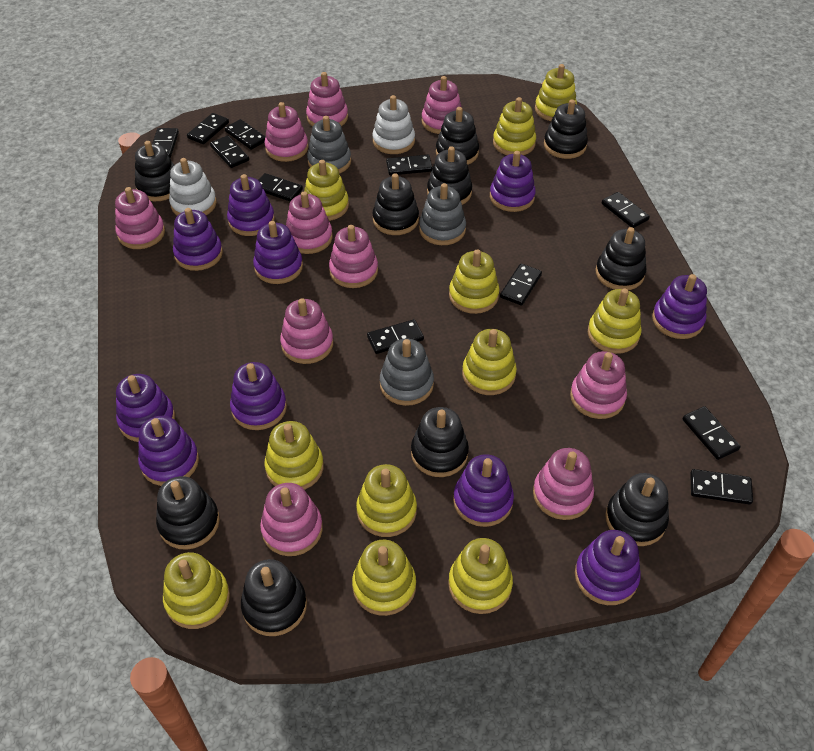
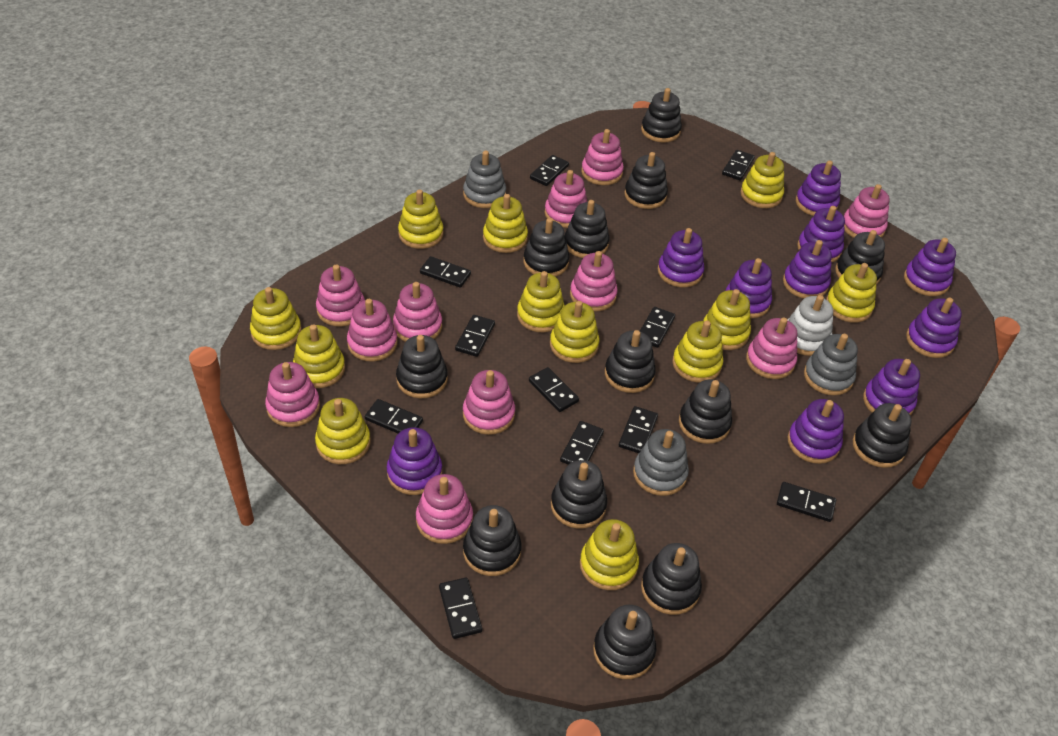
black stacking toy: [135,141,174,201] [156,476,220,550] [241,559,307,636] [372,173,419,235] [411,407,469,477] [427,146,472,205] [436,107,479,165] [544,100,588,159] [596,227,647,290] [605,473,669,546] = 10 -> [396,335,448,398] [463,505,521,576] [523,218,569,277] [551,460,607,529] [565,200,610,258] [593,605,656,679] [605,330,656,393] [624,152,668,209] [641,88,682,143] [641,543,702,615] [679,379,732,444] [835,230,885,285] [853,403,911,468] = 13
pink stacking toy: [115,187,165,249] [260,483,323,556] [265,102,308,162] [280,298,333,364] [286,191,333,254] [306,72,348,127] [329,225,378,288] [421,76,462,134] [533,448,594,520] [570,351,627,419] = 10 -> [265,362,320,427] [316,264,365,327] [347,299,398,361] [393,282,442,342] [416,474,473,544] [463,370,515,435] [545,170,587,228] [570,251,618,311] [581,129,624,185] [746,317,797,379] [844,184,890,238] = 11
white stacking toy: [169,158,217,216] [372,95,415,154] = 2 -> [788,295,833,356] = 1
yellow stacking toy: [163,552,230,629] [264,421,324,490] [304,160,349,221] [352,540,416,616] [356,464,417,537] [448,538,513,614] [449,249,499,314] [462,329,517,395] [493,97,536,155] [535,64,577,121] [588,288,642,354] = 11 -> [250,287,301,350] [293,324,345,388] [315,398,371,464] [398,189,443,249] [483,194,528,253] [517,271,565,332] [550,301,599,363] [580,519,639,590] [672,321,723,383] [703,289,751,350] [741,152,784,208] [826,263,877,323] = 12

